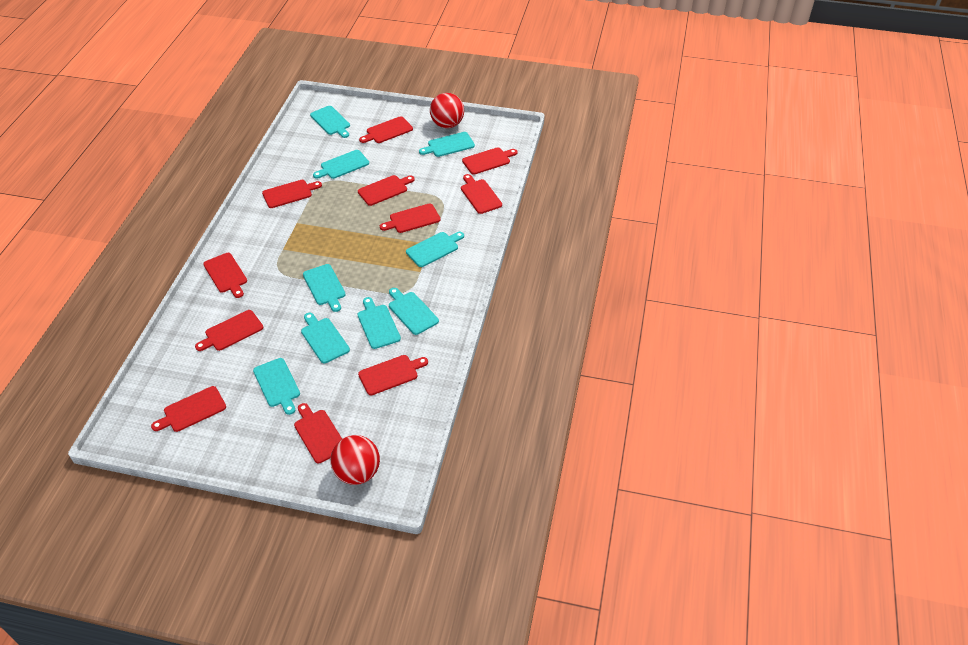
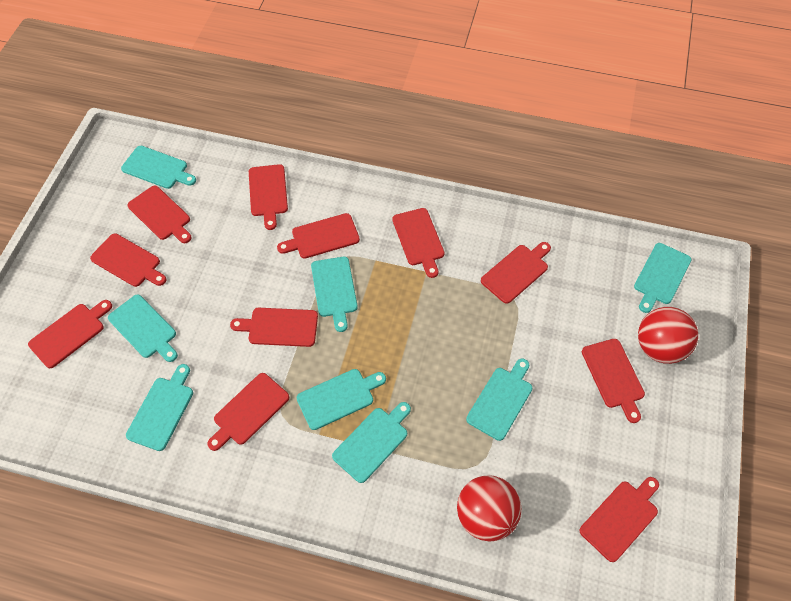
turquoise cutting board: [253,358,300,415] [301,313,350,363] [303,264,346,312] [310,106,350,138] [313,150,369,179] [358,297,401,349] [389,288,439,335] [406,232,464,267] [419,132,475,157] = 9 -> [108,294,178,362] [121,146,196,189] [126,364,193,451] [297,369,386,430] [311,257,358,332] [332,402,411,483] [466,359,533,441] [634,243,692,313] = 8

